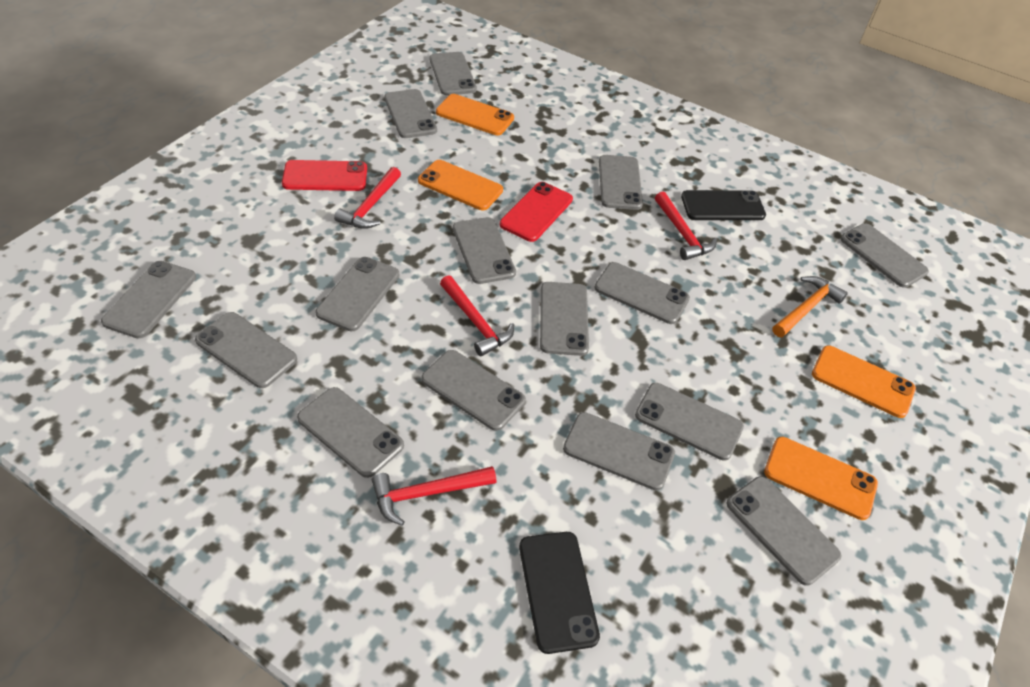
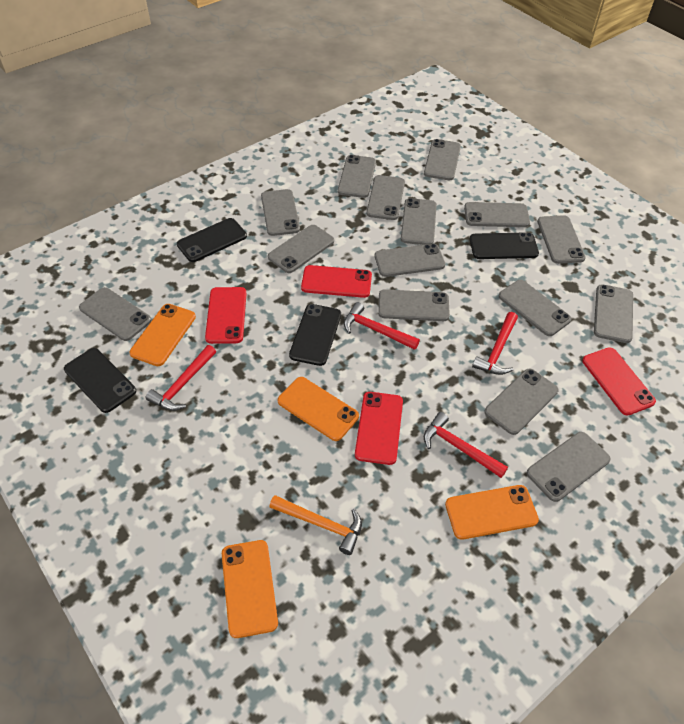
black phone: [519,532,600,654] [681,190,766,220] = 2 -> [64,348,136,413] [177,218,247,262] [289,304,341,366] [470,232,539,259] = 4
red phone: [282,160,367,191] [500,182,573,242] = 2 -> [205,287,247,344] [301,265,372,298] [355,392,403,465] [582,347,656,416] = 4

